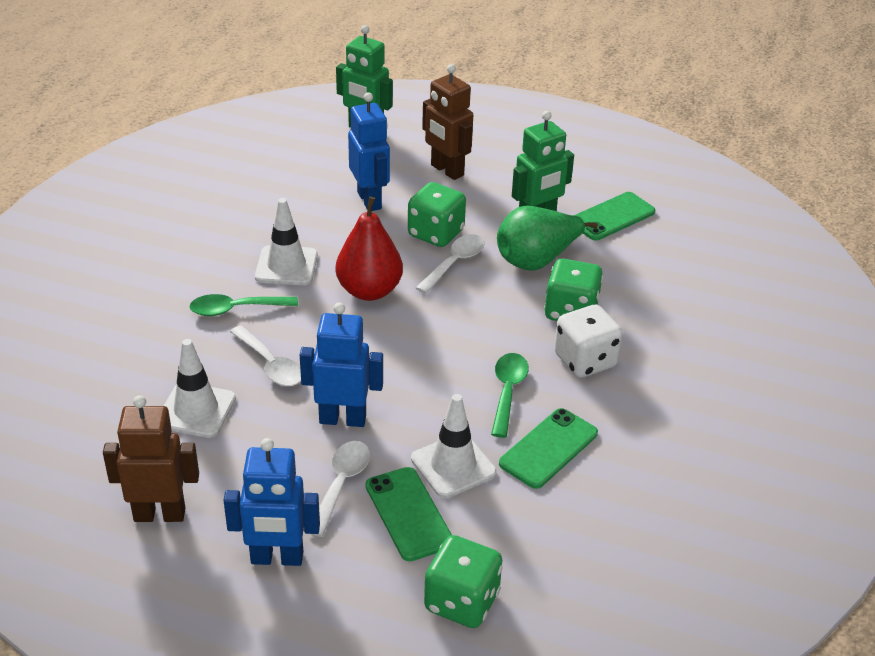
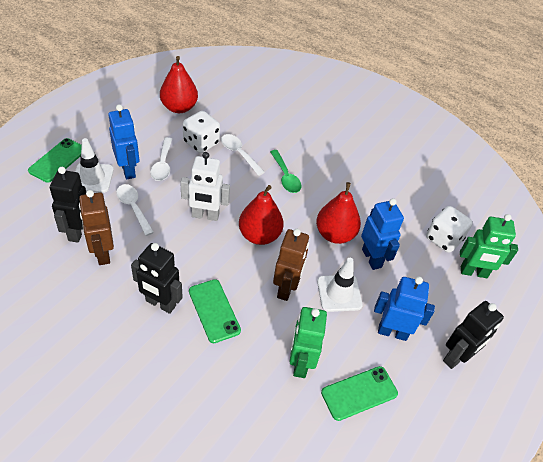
black robot: none = 0 -> [50,167,86,243] [131,243,183,314] [443,301,504,369] = 3
green dice: [408,182,466,247] [424,535,503,628] [544,258,603,321] = 3 -> none = 0
green pear: [497,206,598,271] = 1 -> none = 0
green spoon: [189,294,298,316] [491,353,529,438] = 2 -> [270,150,301,193] = 1
red pear: [336,197,403,301] = 1 -> [160,56,198,113] [239,185,284,245] [316,182,361,244] = 3
white dice: [554,305,623,378] = 1 -> [183,111,220,153] [426,206,473,253] = 2
white robot: none = 0 -> [180,152,230,221] = 1
white traffic cone: [164,339,236,438] [255,198,318,285] [411,394,497,498] = 3 -> [75,138,114,193] [317,258,363,312] = 2

